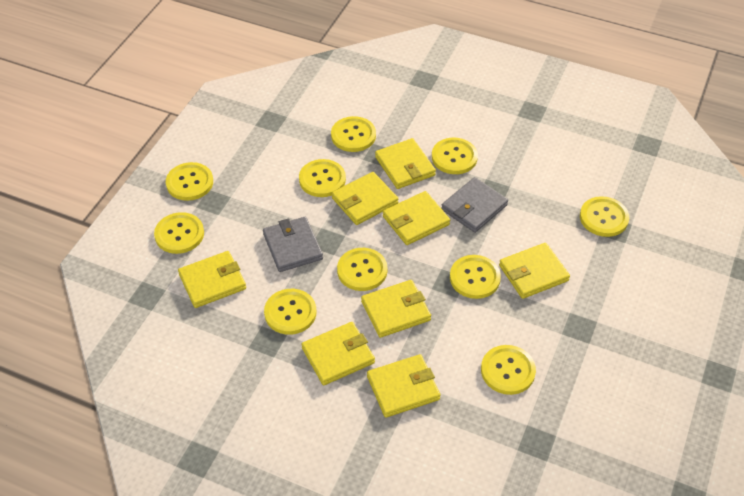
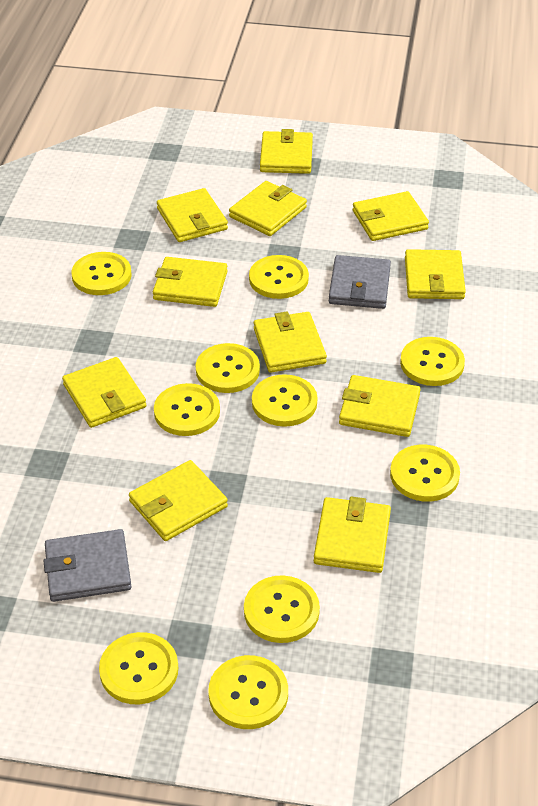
yellow wallet: [178,251,246,308] [302,322,375,385] [332,172,398,225] [361,280,431,338] [367,354,440,418] [375,138,436,189] [383,191,450,245] [499,243,570,299] = 8 -> [62,357,146,428] [129,460,228,541] [153,257,227,307] [157,188,228,242] [229,181,307,236] [254,312,327,373] [260,129,313,174] [314,497,391,573] [339,375,421,437] [353,191,429,241] [405,249,466,299] = 11

